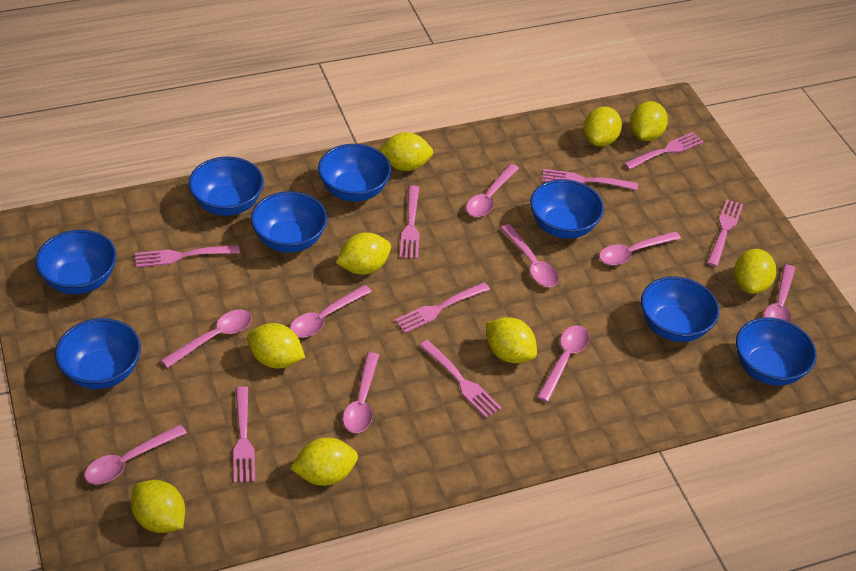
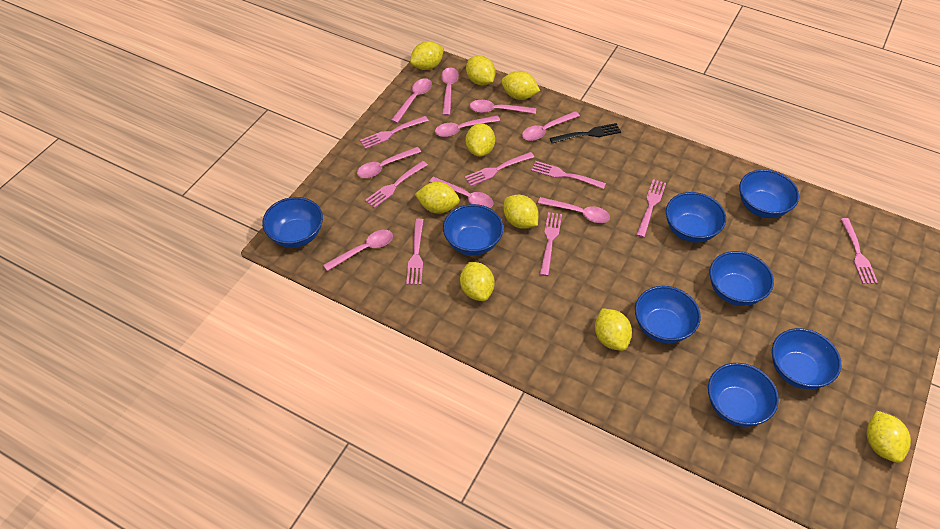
black fork: none = 0 -> [550,123,621,143] = 1

